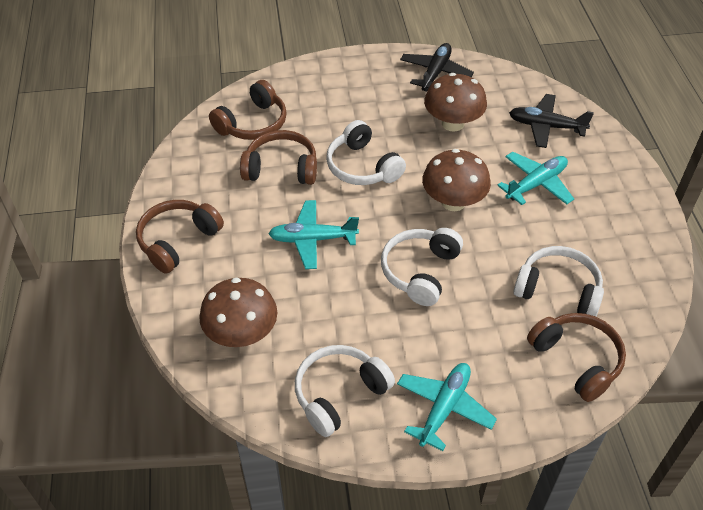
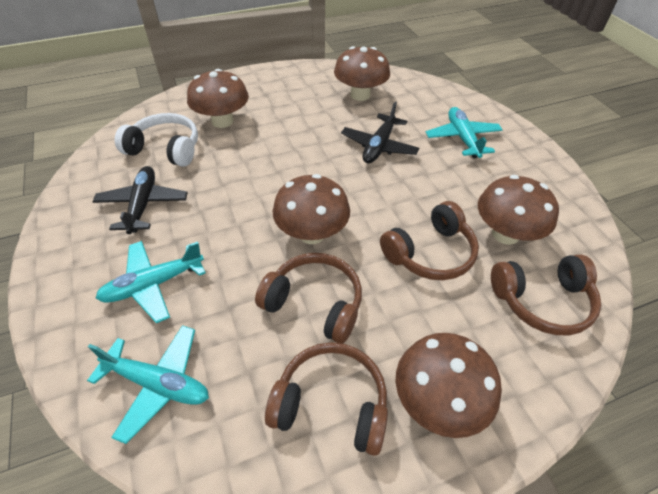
brown mushroom: [199,278,277,347] [422,149,491,211] [424,73,487,132] = 3 -> [187,69,249,128] [273,174,350,244] [334,46,390,101] [396,333,502,438] [478,175,559,245] = 5
white headphones: [295,345,395,437] [326,120,406,185] [381,228,463,306] [513,246,604,317] = 4 -> [115,113,198,167] = 1

